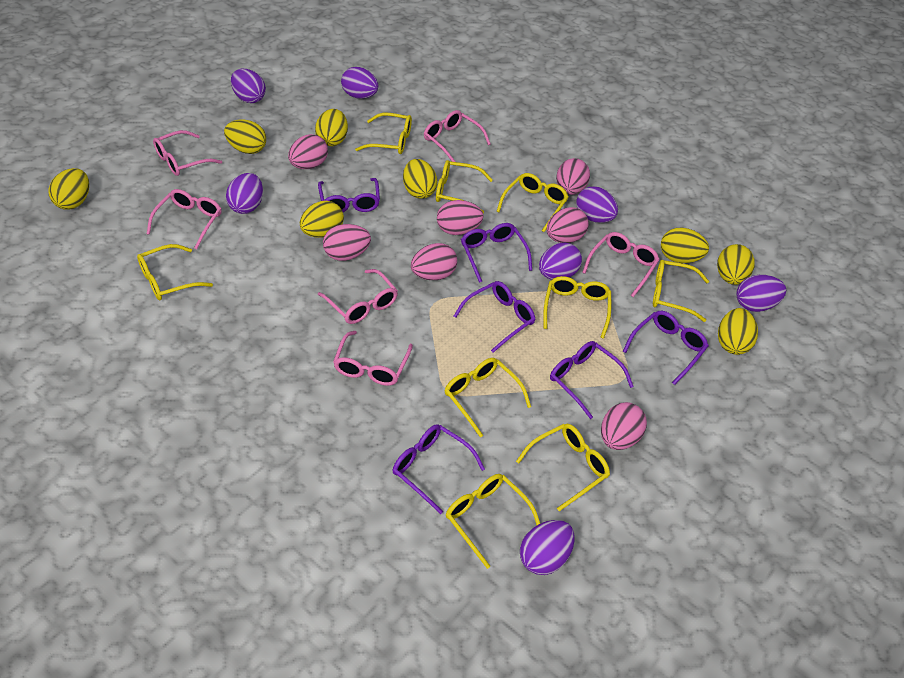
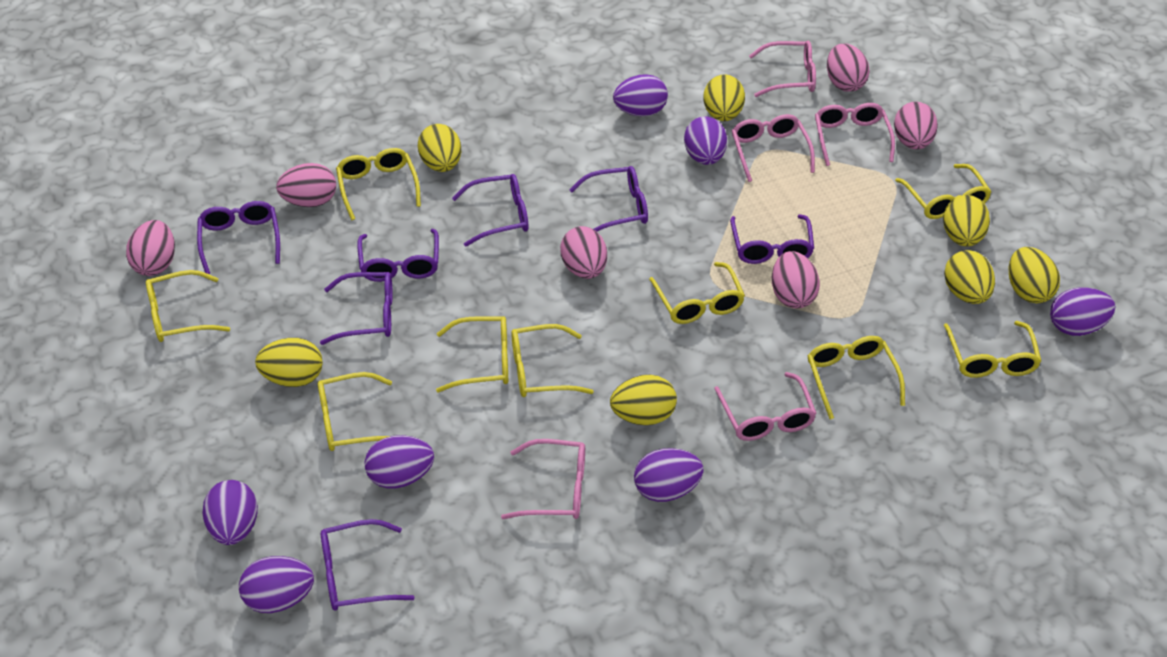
pink egg: [288,134,328,169] [323,224,371,261] [411,243,457,280] [437,200,483,235] [547,207,589,243] [556,158,590,195] [601,402,647,450] = 7 -> [126,220,175,276] [276,163,336,207] [560,226,607,279] [772,251,820,308] [827,44,870,92] [894,102,938,150] = 6
pink glasses: [147,189,222,249] [153,130,222,176] [318,269,398,324] [333,331,413,386] [424,110,491,162] [582,232,660,297] = 6 -> [501,439,585,519] [714,372,817,441] [732,114,815,182] [749,41,816,97] [815,103,895,166] = 5
purple glasses: [318,178,380,212] [393,424,485,514] [454,281,536,353] [461,223,532,283] [550,341,634,419] [623,311,709,385] = 6 -> [197,201,280,274] [320,272,393,345] [321,519,415,610] [357,229,439,282] [452,174,529,247] [569,166,648,232] [730,214,814,264] = 7
yellow egg: [49,168,89,210] [224,119,266,154] [300,201,344,238] [315,109,348,146] [403,159,437,199] [661,227,709,263] [717,244,755,285] [718,308,758,355] = 8 -> [255,338,323,387] [418,124,461,172] [610,375,677,425] [703,74,745,121] [943,195,990,246] [944,250,995,304] [1009,247,1060,303] = 7

